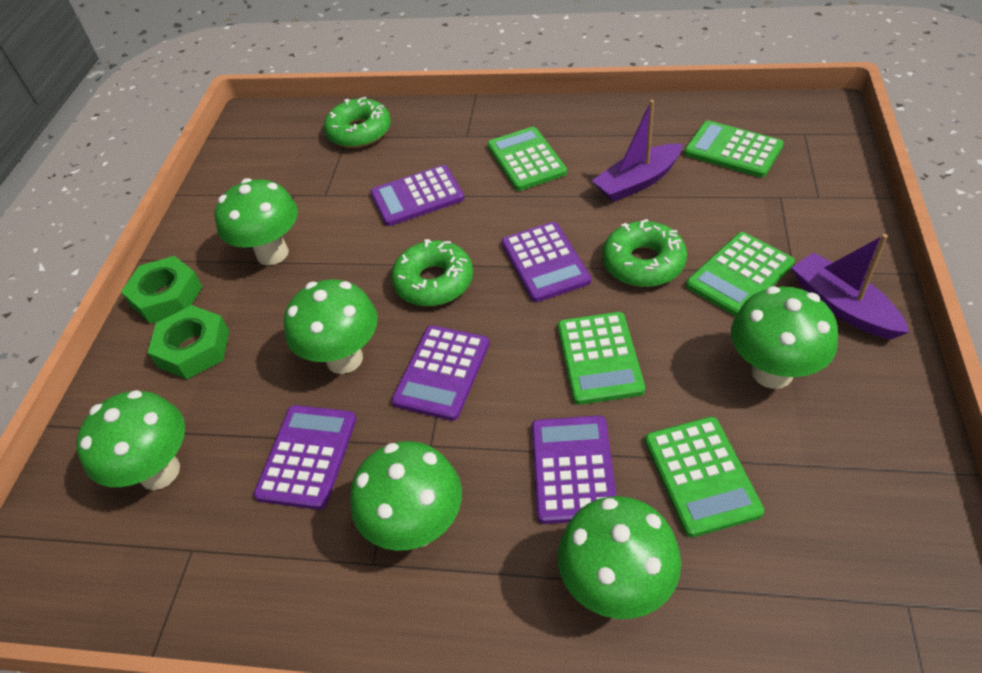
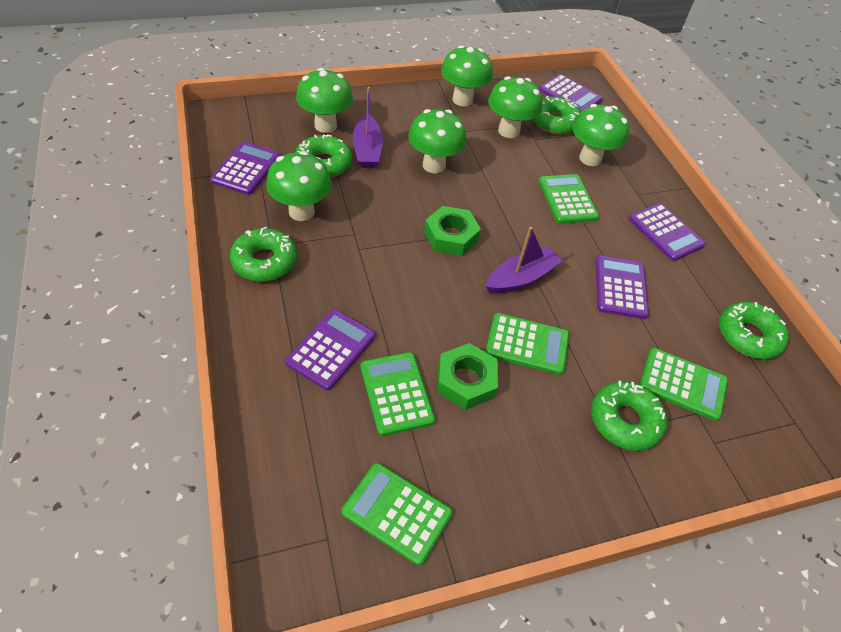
green donut: [324,97,391,148] [391,239,473,306] [602,219,687,287] = 3 -> [230,227,297,282] [295,134,352,178] [533,96,581,134] [591,381,667,451] [719,302,789,359] = 5

